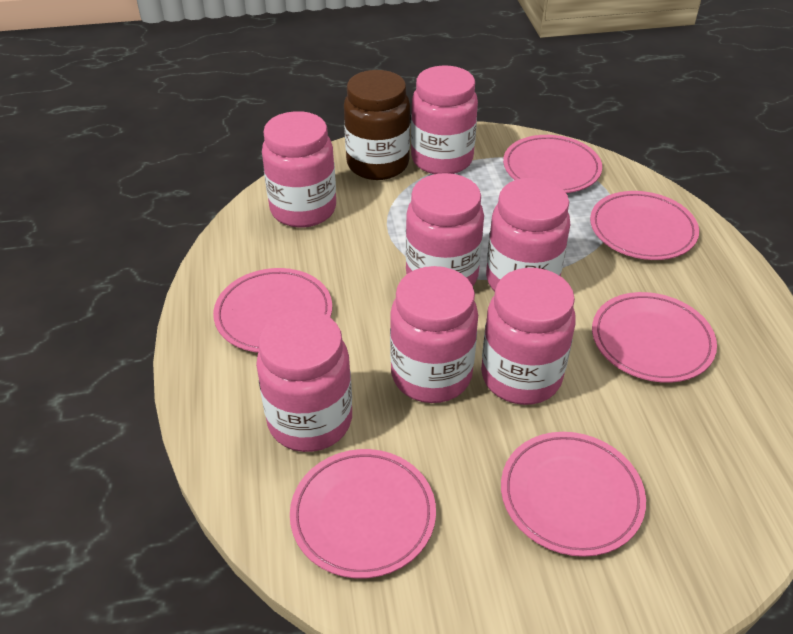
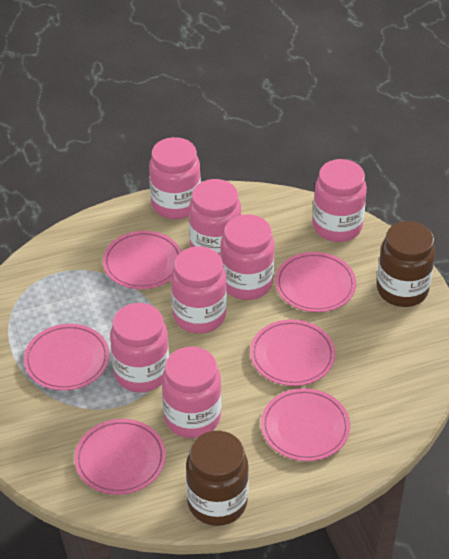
brown jar: [344,70,410,180] = 1 -> [186,431,249,526] [377,221,435,307] = 2

